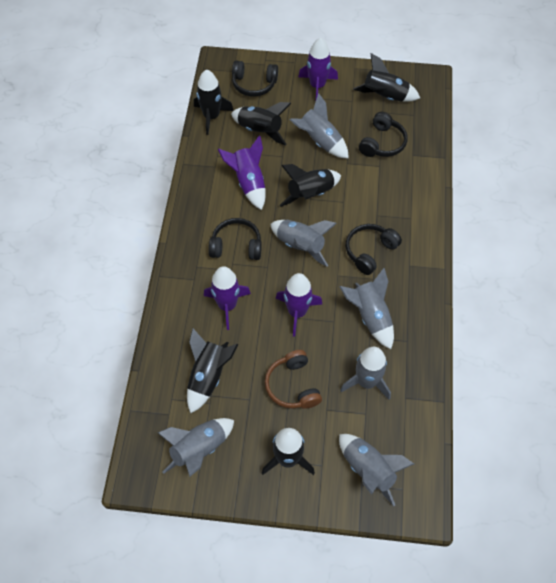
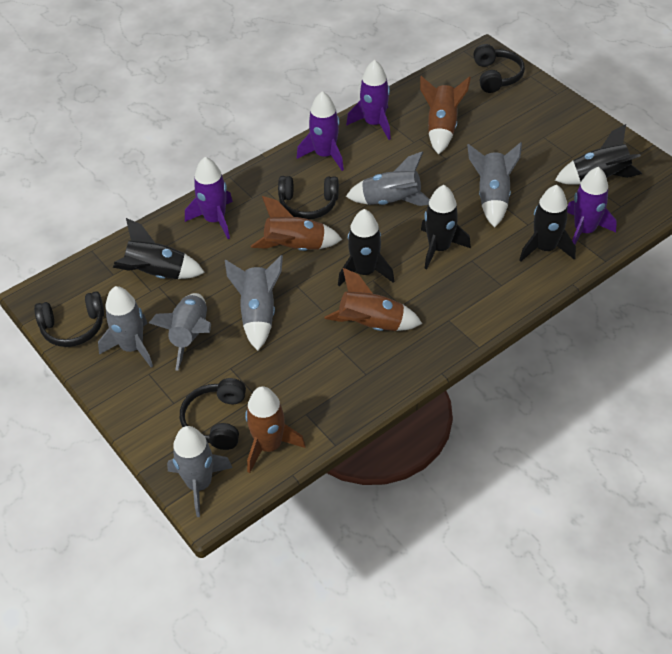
black rocket: [187,328,238,413] [194,69,234,135] [231,102,291,146] [262,428,315,475] [279,164,341,207] [353,53,420,102] = 6 -> [113,218,205,279] [338,209,394,286] [421,185,471,269] [519,185,576,262] [555,124,642,184] = 5
brown headphones: [265,350,322,409] = 1 -> none = 0
brown rocket: none = 0 -> [245,386,306,473] [251,196,342,251] [324,268,422,331] [420,76,471,155] = 4

